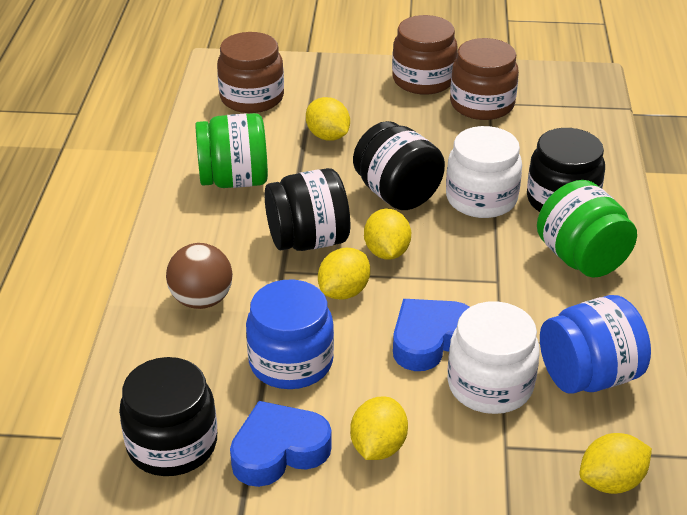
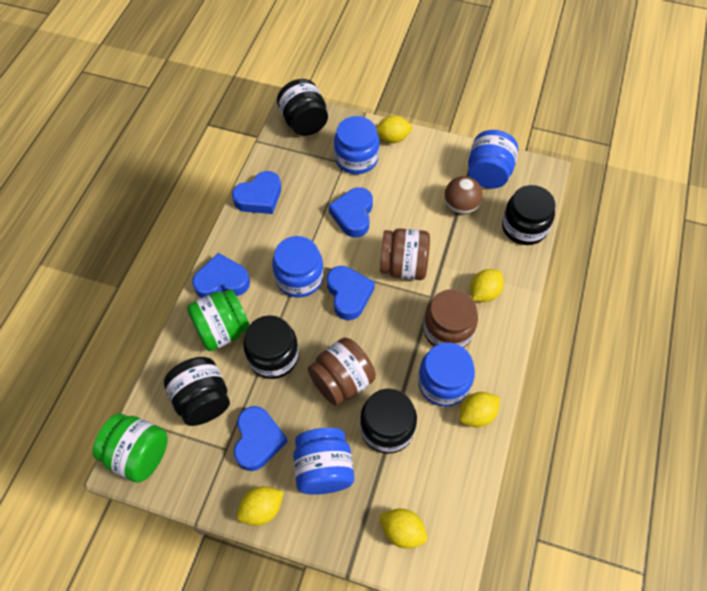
black jar: [119,357,217,476] [264,168,350,251] [353,121,445,210] [527,128,605,212] = 4 -> [164,357,230,426] [243,315,299,379] [277,79,328,136] [360,388,417,454] [502,185,555,245] = 5
blue heart: [230,401,332,487] [393,299,469,371] = 2 -> [192,253,250,298] [232,171,281,214] [234,406,288,471] [327,266,375,320] [329,187,373,238] = 5
blue jar: [246,280,334,389] [540,295,651,394] = 2 -> [272,236,324,298] [293,428,354,495] [334,116,379,174] [418,343,475,407] [468,130,518,189] = 5
white jar: [446,126,522,218] [447,301,540,414] = 2 -> none = 0

